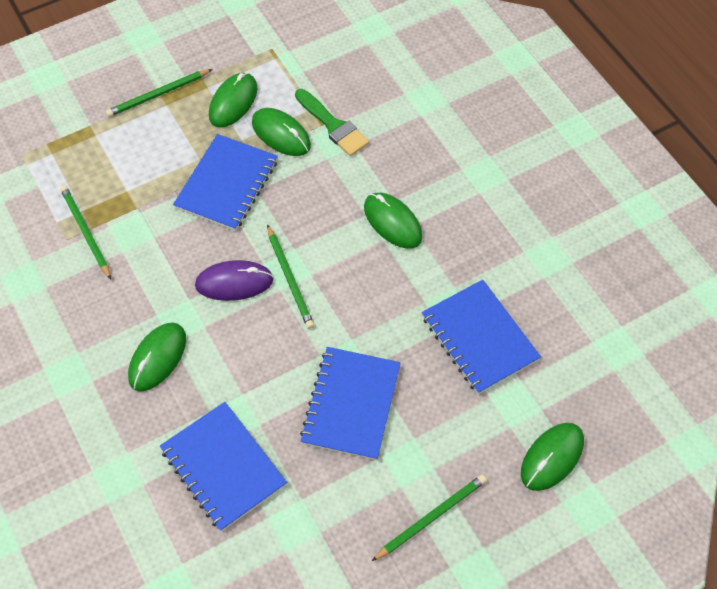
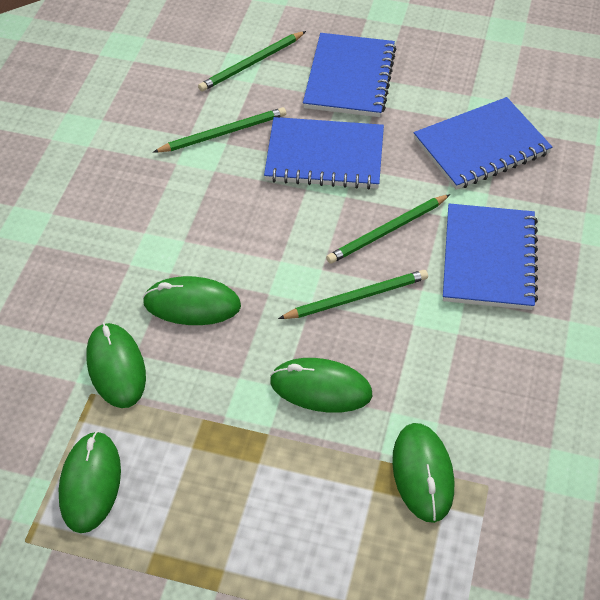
green brush: [295,89,369,156] = 1 -> none = 0
purple mouse: [195,260,274,301] = 1 -> none = 0

